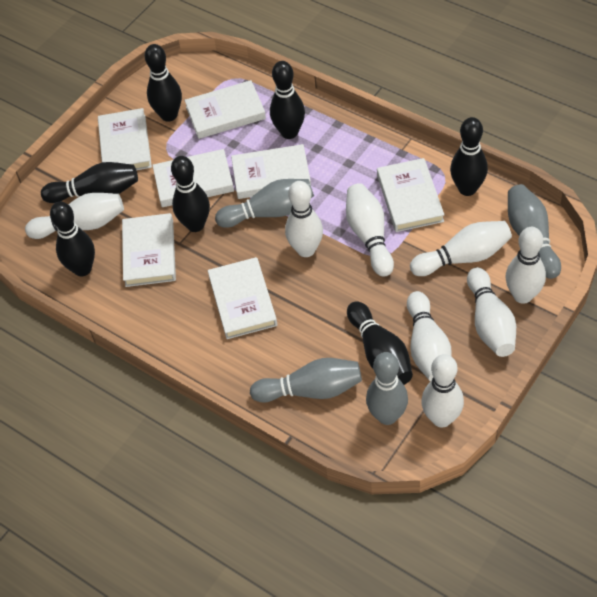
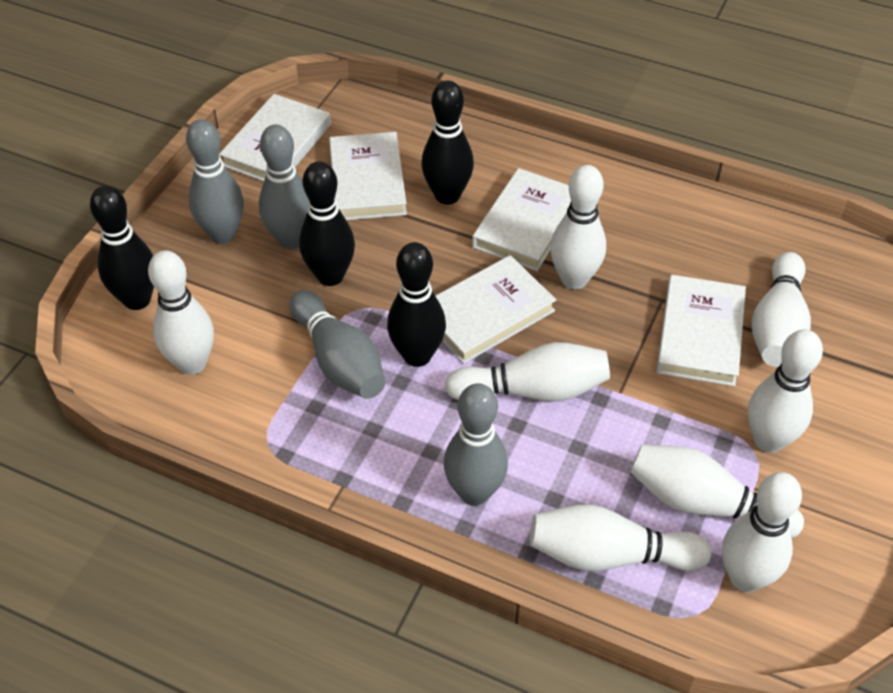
black bowling pin: [41,162,138,203] [50,202,95,276] [145,44,182,122] [171,156,210,232] [270,61,305,139] [347,301,413,385] [450,117,488,196] = 7 -> [90,186,154,310] [299,161,355,286] [387,242,446,367] [421,80,474,205] = 4
white book: [98,108,152,170] [122,213,176,287] [153,149,234,207] [184,80,266,139] [208,257,277,339] [231,144,311,199] [377,158,445,232] = 7 -> [219,94,331,181] [329,132,407,220] [436,255,556,364] [472,168,571,271] [656,275,746,386] = 5

